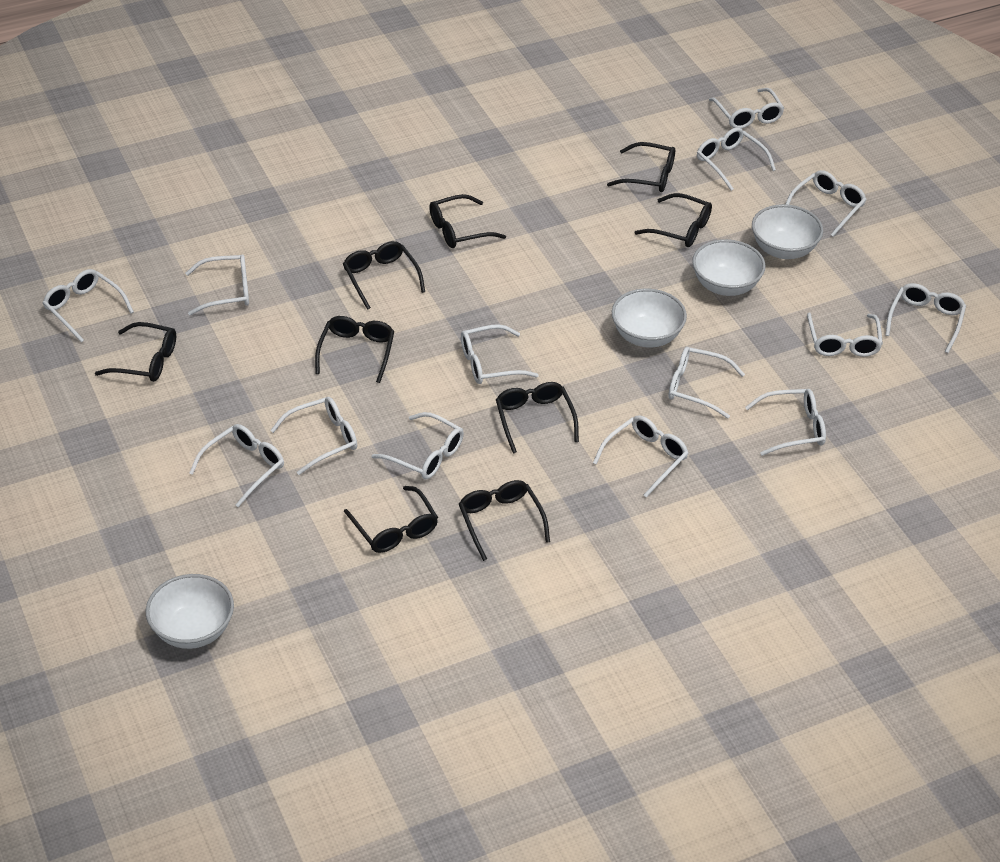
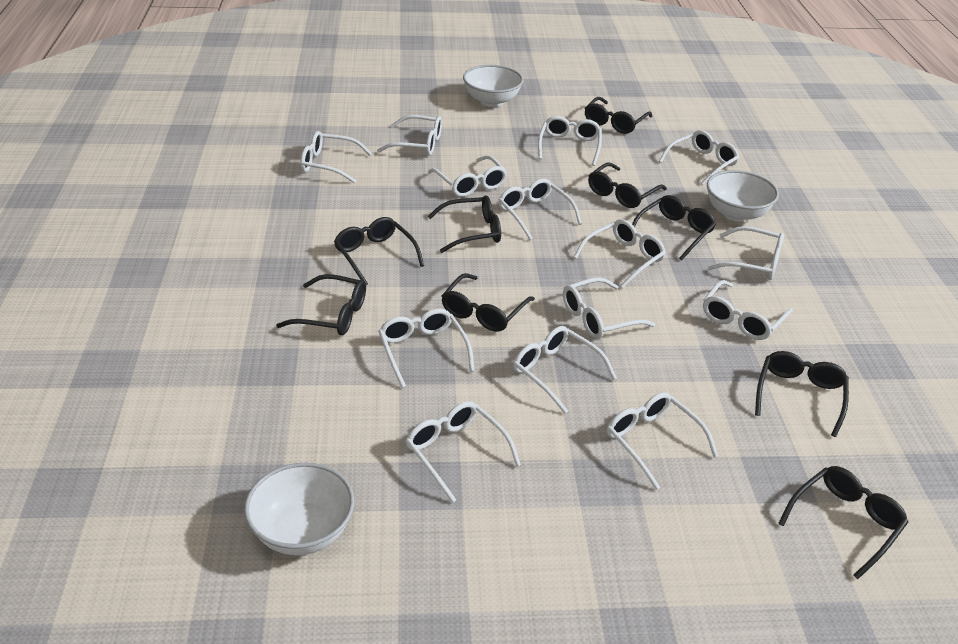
white bowl: [146,574,234,649] [612,289,687,347] [692,239,766,296] [752,204,823,259] = 4 -> [244,462,355,555] [463,65,523,107] [707,170,779,222] = 3

